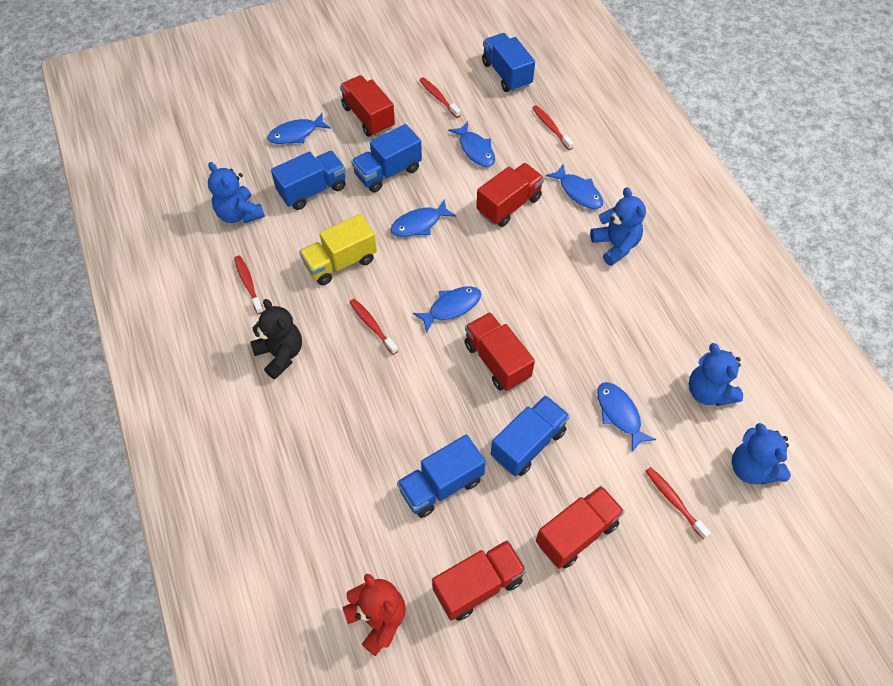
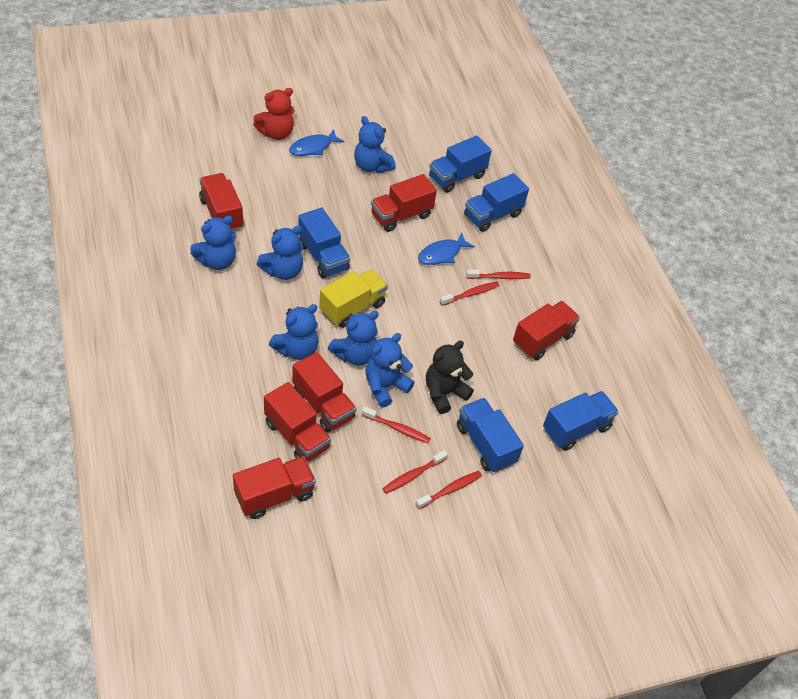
blue fish: [267,113,331,144] [390,200,456,237] [413,286,481,333] [448,122,495,167] [546,164,603,209] [597,382,656,452] = 6 -> [289,129,345,156] [418,233,475,265] = 2
blue teddy bear: [208,162,265,224] [590,187,646,266] [689,343,743,406] [732,423,791,484] = 4 -> [190,216,236,270] [257,226,303,280] [269,304,319,360] [328,311,379,365] [354,116,396,173] [365,333,414,408] = 6
red truck: [340,75,395,137] [432,540,527,621] [464,312,535,391] [476,163,544,227] [536,486,625,569] = 5 -> [199,173,244,231] [233,456,316,519] [264,382,331,462] [292,352,356,432] [371,174,437,232] [513,301,580,360] = 6

